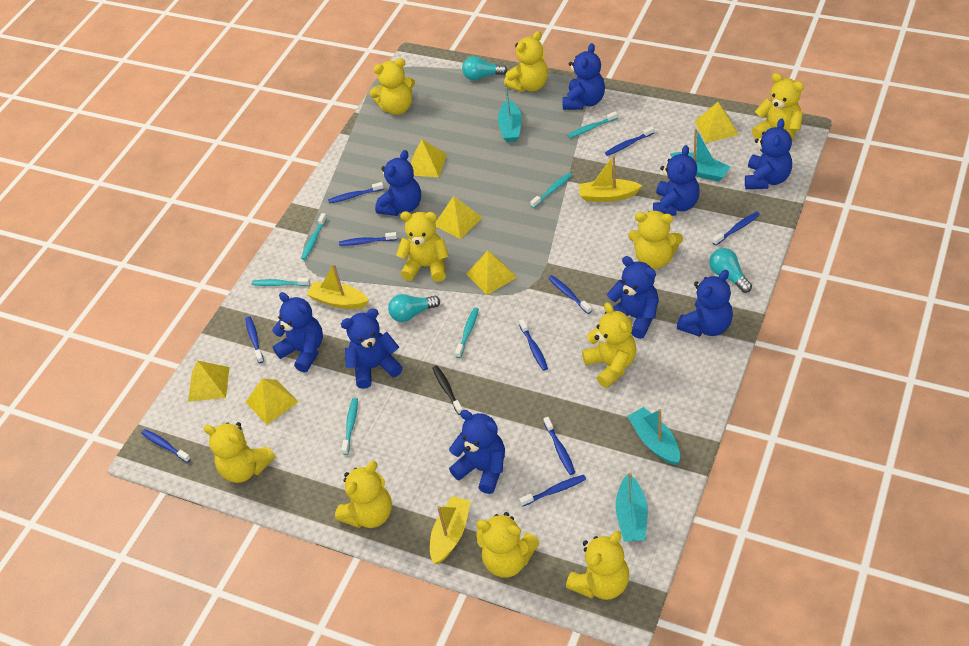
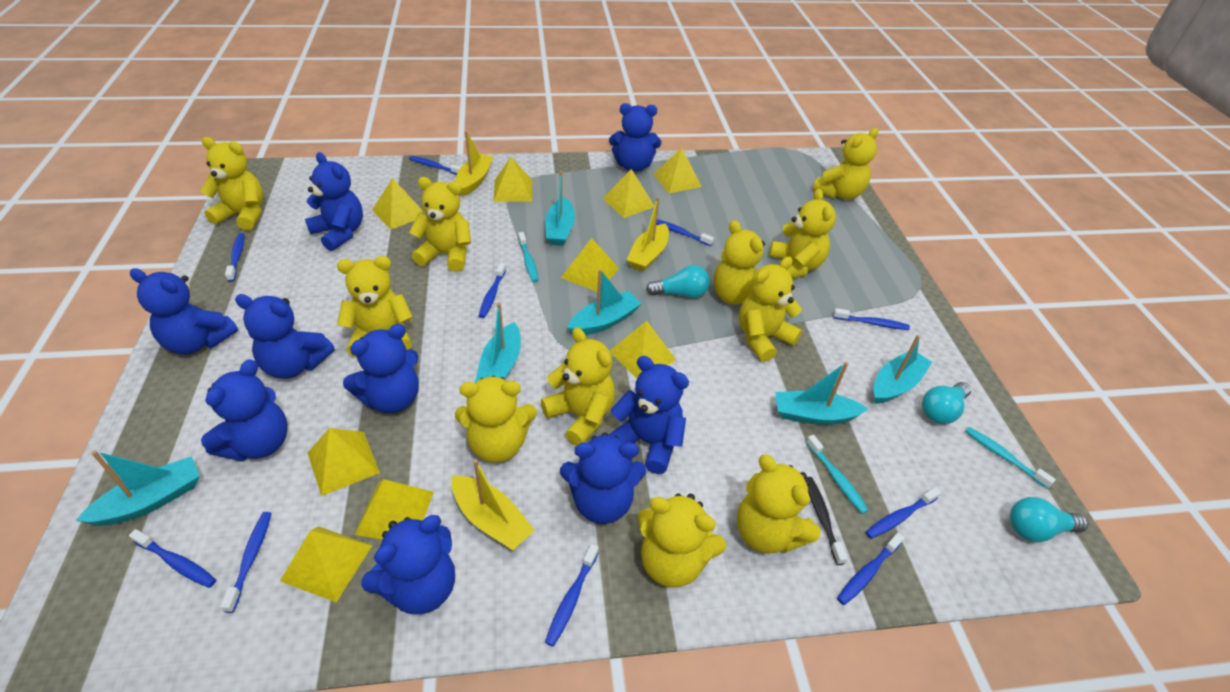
turquoise boat: [498,83,522,142] [616,472,648,541] [627,407,680,465] [670,129,730,182] = 4 -> [76,450,200,526] [475,302,521,383] [545,171,575,246] [567,269,642,335] [775,362,868,425] [873,335,932,404] = 6
turquoise toothbrush: [252,278,310,286] [301,213,327,260] [341,398,358,455] [455,308,479,358] [530,173,572,208] [567,111,618,138] = 6 -> [518,232,539,282] [806,435,869,514] [965,427,1056,488] = 3
yellow pyramid: [188,361,229,402] [245,378,299,425] [411,139,447,177] [435,196,483,239] [467,250,517,295] [695,102,739,143] = 6 -> [280,526,373,602] [308,428,380,496] [355,479,434,539] [372,178,427,230] [493,157,532,202] [561,238,619,292] [602,169,654,218] [610,321,676,379] [653,147,702,193] = 9
yellow teddy bear: [203,422,275,483] [335,461,392,528] [370,58,415,115] [396,211,449,282] [476,512,539,578] [504,31,548,92] [566,531,629,600] [582,302,637,388] [628,211,683,269] [752,73,804,142] = 10 -> [200,137,263,230] [337,256,413,358] [409,177,471,272] [455,376,537,463] [541,328,615,446] [638,493,726,588] [714,220,765,305] [737,455,821,554] [739,257,802,362] [769,189,836,279] [813,128,879,199] = 11

